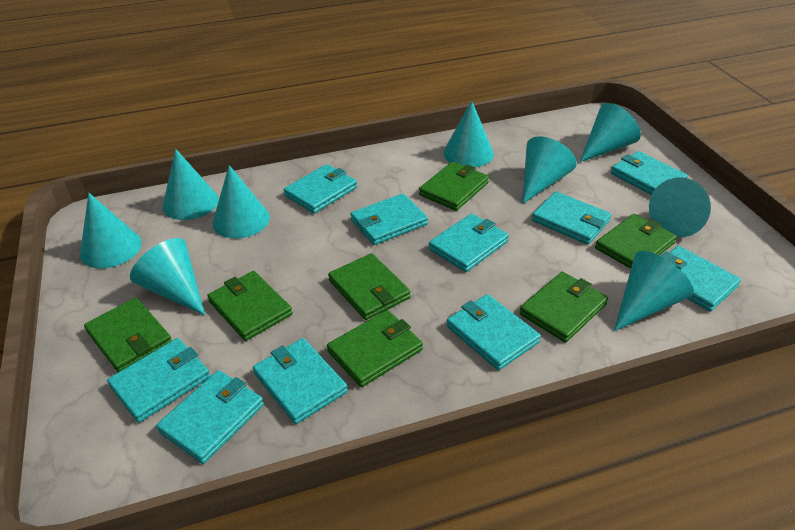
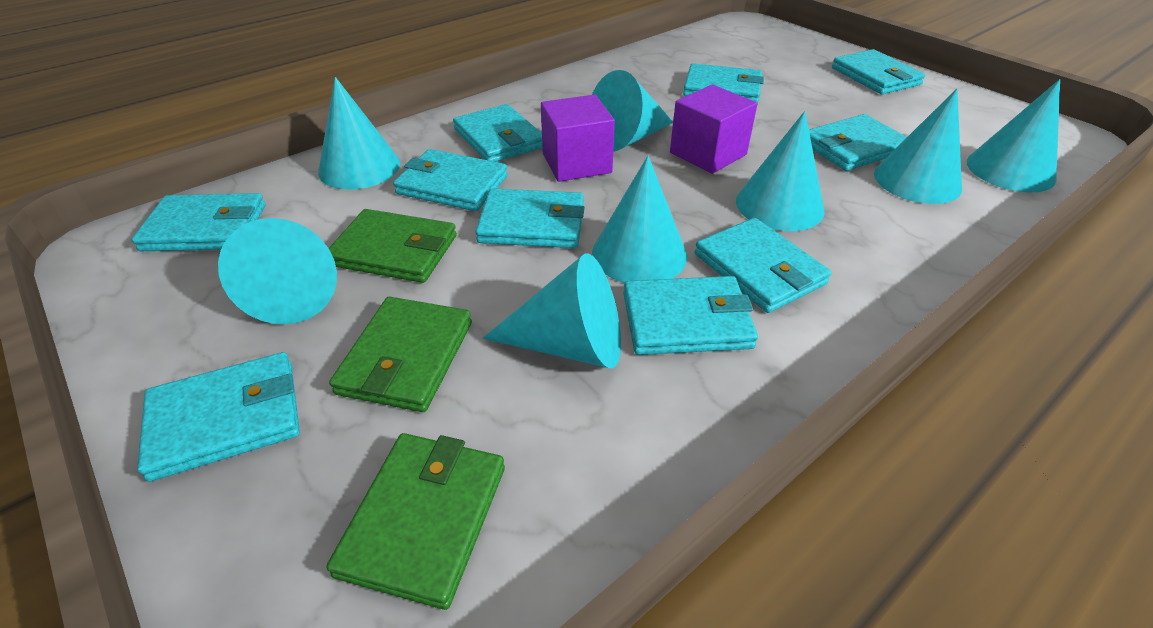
green wallet: [84,298,172,372] [207,271,293,341] [327,310,423,387] [328,253,411,320] [419,162,489,211] [519,272,608,343] [595,214,677,269] = 7 -> [326,433,505,610] [329,209,457,283] [329,297,472,412] = 3
purple cube: none = 0 -> [541,95,615,182] [670,84,757,174] = 2
turquoise cone: [80,193,142,268] [130,238,205,315] [163,149,218,220] [213,165,270,238] [443,101,494,167] [522,136,577,204] [580,103,641,162] [614,251,694,331] [649,177,711,237] = 9 -> [218,218,337,324] [318,77,400,190] [483,253,621,368] [592,70,673,152] [592,156,687,283] [736,111,825,231] [874,89,962,204] [967,79,1060,192] = 8

